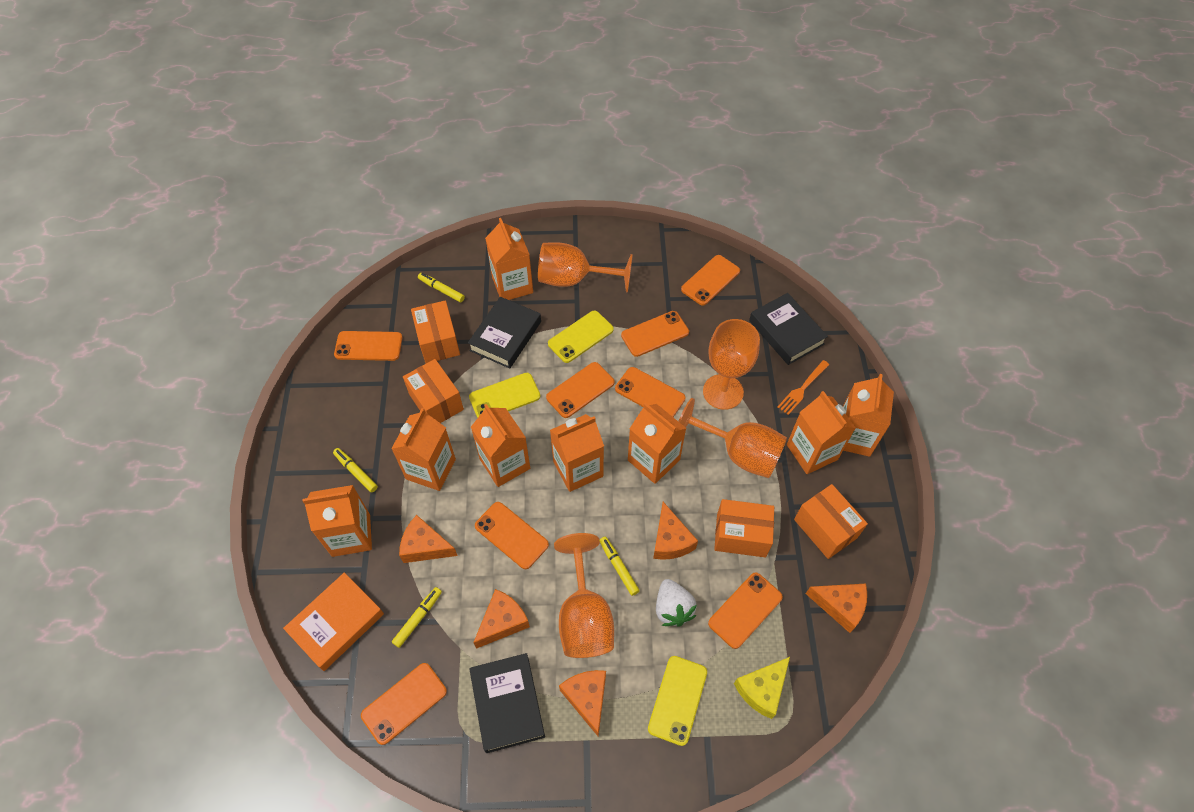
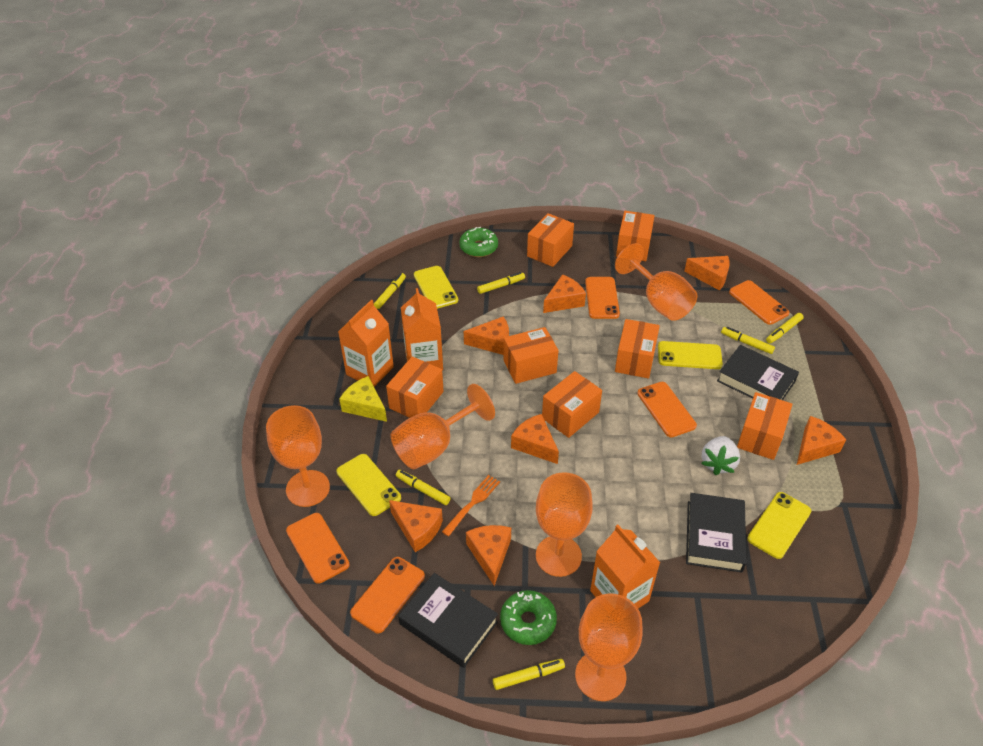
green donut: none = 0 -> [459,227,498,257] [500,590,557,645] = 2
orange book: [283,573,384,671] = 1 -> none = 0
orange box: [403,359,464,423] [411,301,460,363] [714,499,774,557] [794,484,868,559] = 4 -> [386,356,444,418] [503,327,559,384] [527,213,574,267] [542,371,602,438] [615,319,660,378] [616,211,655,261] [737,392,793,460] = 7
orange carton: [302,485,372,557] [391,408,456,491] [471,404,530,487] [485,218,533,300] [550,414,604,492] [628,403,686,484] [787,391,856,474] [843,374,894,457] = 8 -> [338,300,394,387] [401,288,443,370] [590,525,660,608] = 3
orange cheese: [399,515,458,563] [473,589,530,649] [559,670,606,736] [653,502,698,560] [805,584,867,633] = 5 -> [389,500,443,552] [464,316,509,355] [466,525,511,586] [511,414,559,464] [543,274,586,313] [684,256,730,290] [797,416,846,465] = 7
orange goblet: [538,242,633,293] [554,533,614,658] [678,398,787,478] [703,319,760,410] = 4 -> [266,405,330,507] [391,384,495,469] [536,472,593,577] [575,593,643,701] [615,243,697,321] = 5
orange phone: [334,331,402,361] [361,663,447,745] [475,502,549,569] [546,362,615,418] [615,367,685,417] [621,311,689,357] [681,255,740,306] [708,572,783,649] = 8 -> [286,513,350,584] [350,557,425,633] [585,277,620,319] [637,382,697,437] [729,280,790,325] = 5
yellow marker: [333,448,378,492] [392,587,442,648] [418,273,465,302] [600,537,640,596] = 4 -> [374,273,406,309] [396,470,450,505] [477,272,525,294] [493,659,565,690] [721,327,775,354] [766,313,804,344] = 6
yellow phone: [469,373,541,418] [548,311,614,363] [648,656,707,746] = 3 -> [336,454,401,516] [414,266,458,309] [658,341,723,369] [747,492,811,559] = 4

